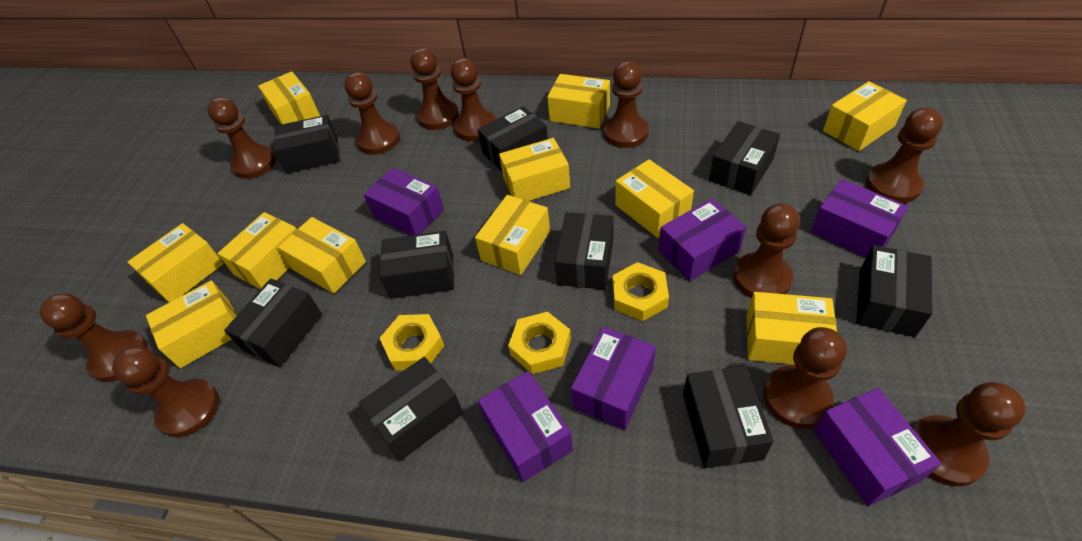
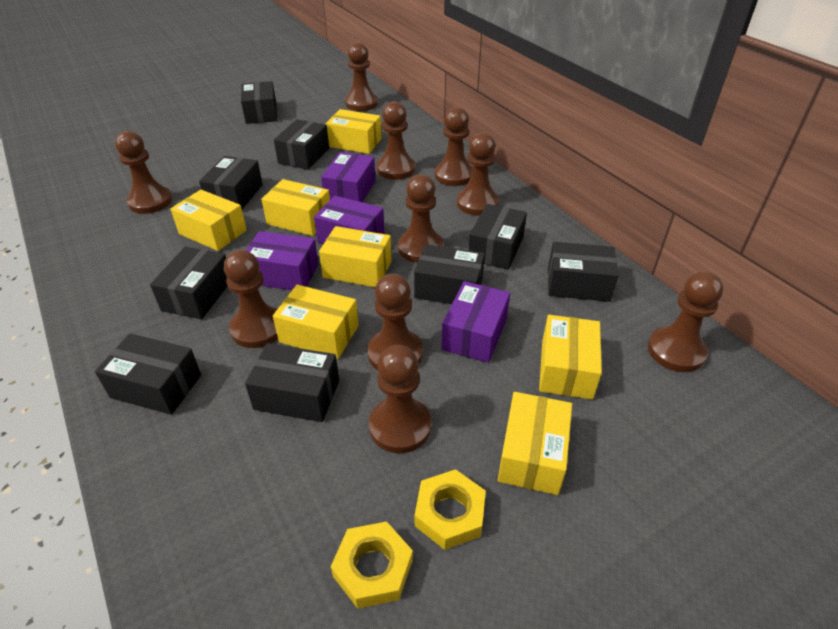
brown pawn: [40,294,148,382] [112,346,219,437] [207,97,276,179] [344,72,400,155] [410,48,459,130] [451,58,496,142] [604,61,649,148] [733,203,800,298] [764,327,847,429] [866,108,943,203] [912,382,1026,486] = 11 -> [115,131,172,214] [224,250,278,348] [345,42,378,111] [367,274,423,370] [369,345,431,453] [377,101,415,180] [398,174,444,263] [435,107,473,186] [457,133,499,216] [648,271,723,372] = 10
purple box: [364,168,444,235] [478,371,573,482] [571,327,656,430] [658,199,746,281] [811,179,908,258] [813,388,941,506] = 6 -> [246,231,319,290] [314,196,384,244] [321,152,376,202] [441,281,510,363] = 4
yellow box: [128,223,224,302] [146,280,237,368] [217,212,296,289] [258,71,320,125] [278,217,366,294] [475,195,550,275] [499,138,570,201] [547,74,610,129] [615,159,694,238] [747,292,837,365] [823,81,907,151] = 11 -> [170,190,247,251] [261,179,330,236] [273,285,359,359] [319,226,392,287] [326,109,382,154] [498,392,572,495] [539,315,602,399] = 7
yellow nut: [380,314,445,371] [508,312,571,374] [613,262,669,321] = 3 -> [331,522,413,609] [415,469,486,550] = 2

